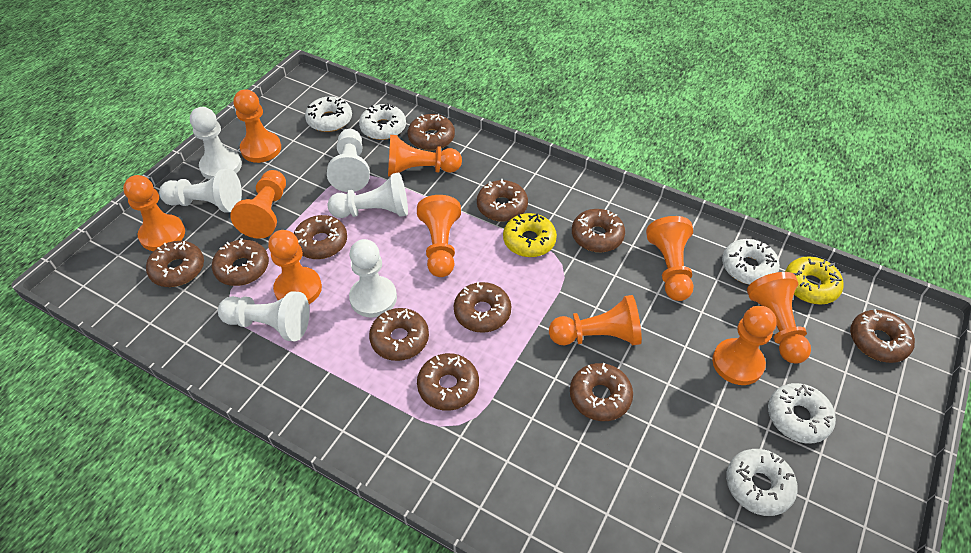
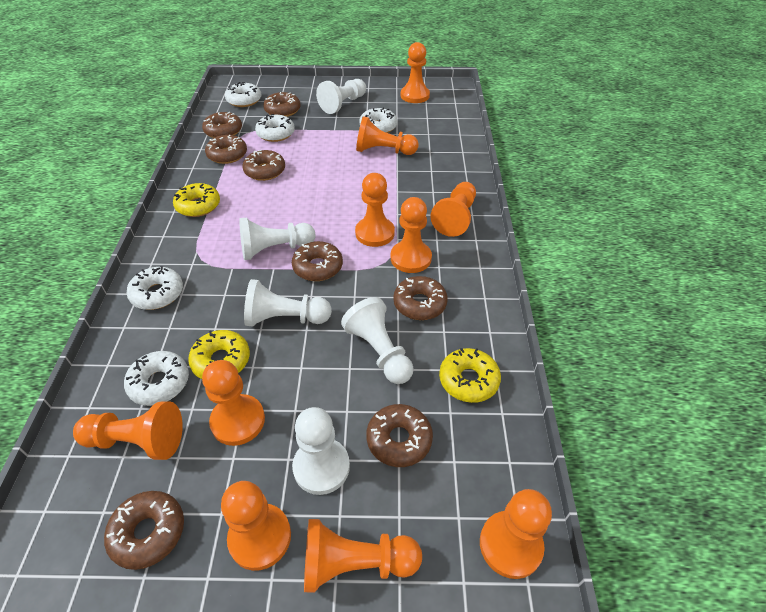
brown donut: [146,241,204,287] [212,238,269,286] [294,215,347,259] [369,308,429,361] [408,114,455,151] [417,353,479,411] [454,282,511,333] [477,179,528,222] [570,363,633,421] [572,209,625,252] [850,309,915,363] = 11 -> [104,491,184,570] [202,112,242,138] [205,135,247,164] [242,150,285,181] [263,92,301,117] [292,241,343,281] [366,404,433,467] [393,276,448,320] = 8
white pawn: [159,169,242,213] [190,107,242,180] [218,291,310,342] [327,129,370,192] [327,173,408,218] [349,239,397,318] = 6 -> [239,218,316,260] [244,279,332,327] [292,407,350,495] [316,79,366,114] [341,297,413,384] = 5
yellow donut: [503,213,557,257] [785,256,844,304] = 2 -> [173,183,220,217] [188,330,250,379] [439,348,501,403] = 3

